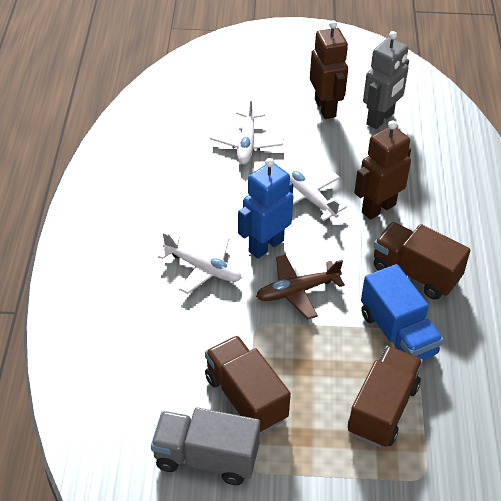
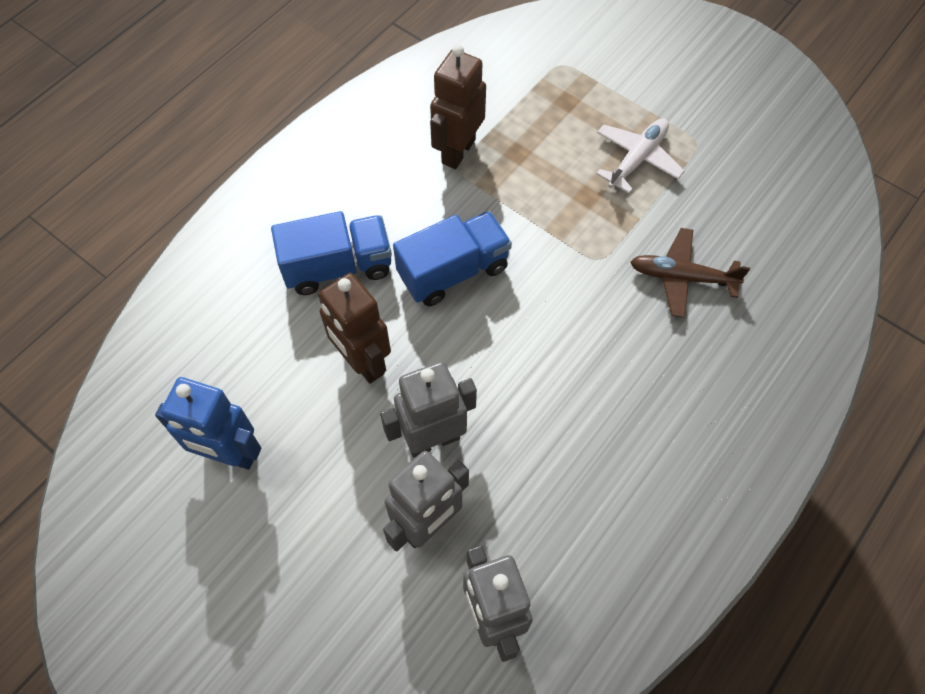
blue truck: [361,264,443,360] = 1 -> [271,211,392,295] [393,211,512,306] = 2
brown truck: [205,335,291,435] [348,346,423,448] [374,222,470,300] = 3 -> none = 0
grey robot: [363,31,409,129] = 1 -> [380,361,477,457] [383,451,469,551] [463,545,532,662] = 3
grey truck: [151,407,260,485] = 1 -> none = 0
white plane: [158,232,242,294] [210,98,284,165] [283,167,347,221] = 3 -> [596,118,685,193] = 1

